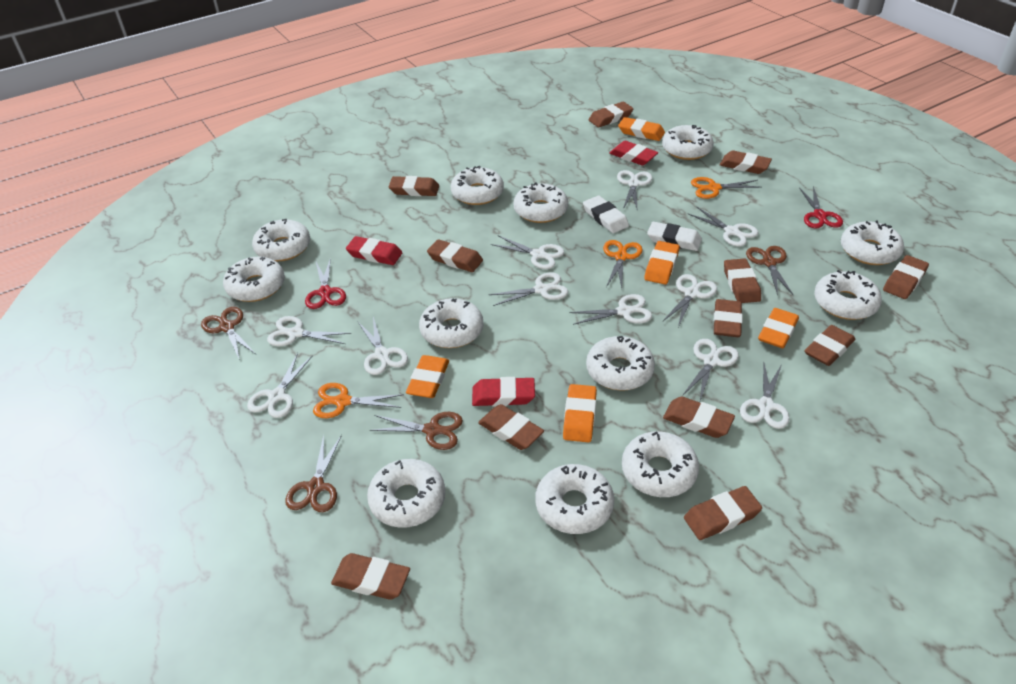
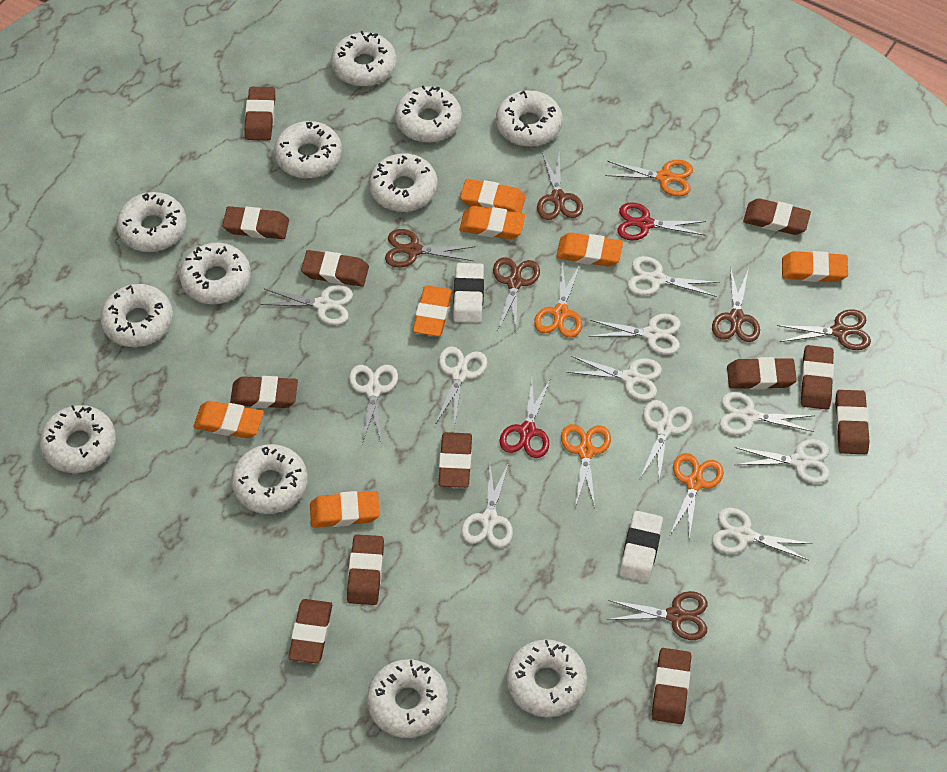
brown scissors: [201,307,256,360] [285,435,342,512] [370,412,463,450] [746,246,794,296] = 4 -> [385,229,475,268] [493,257,540,331] [537,150,583,220] [607,591,707,640] [712,266,760,342] [777,309,871,350] = 6
orange eraser: [406,355,449,398] [563,384,597,442] [618,117,665,141] [644,241,680,284] [758,308,799,348] = 5 -> [193,401,264,438] [310,491,380,528] [413,285,453,337] [459,206,525,239] [460,179,526,213] [556,233,623,267] [782,251,848,282] = 7
orange scissors: [313,383,404,418] [603,240,643,288] [691,177,762,199] = 3 -> [534,262,582,338] [561,424,611,508] [605,160,693,197] [670,453,724,539] = 4
red eraser: [346,236,402,265] [472,377,535,407] [609,141,658,165] = 3 -> none = 0

